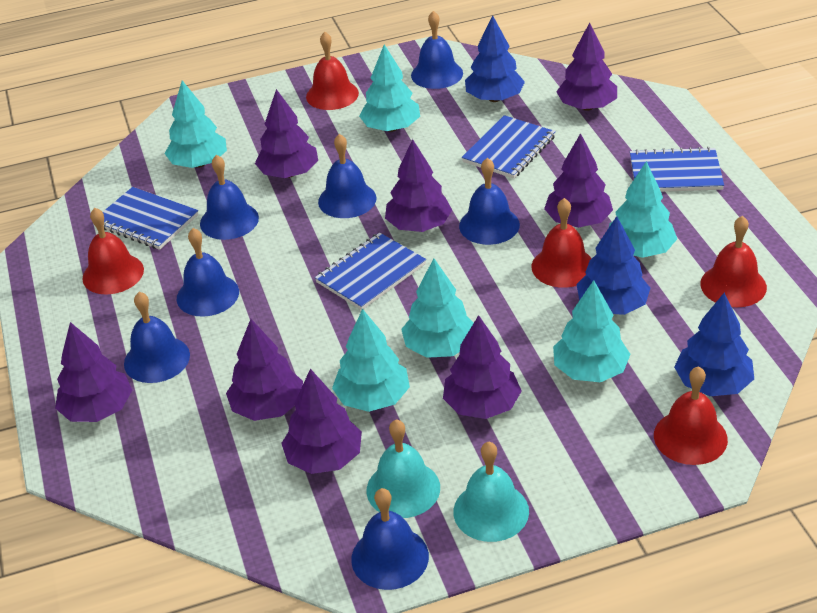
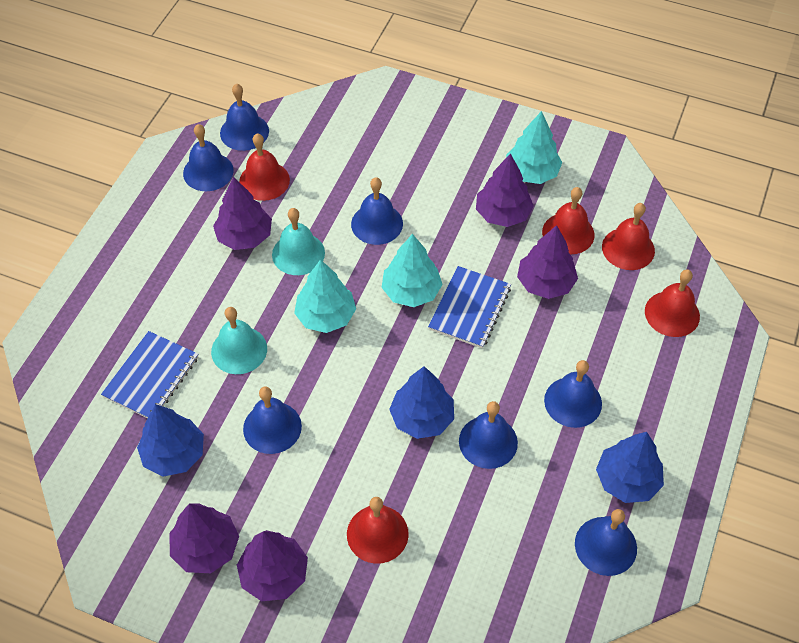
blue notebook: [103,187,198,250] [315,233,426,310] [462,115,556,179] [630,147,724,192] = 4 -> [101,331,198,418] [428,266,511,348] = 2
purple tree: [55,322,132,422] [226,319,303,421] [255,89,318,178] [281,369,362,474] [385,139,452,232] [443,315,522,419] [544,133,613,228] [556,23,617,111] = 8 -> [169,503,239,573] [213,177,272,250] [237,530,308,601] [476,154,534,227] [517,225,578,299] = 5
turquoise tree: [165,80,227,168] [332,309,410,412] [359,44,420,132] [401,258,473,358] [553,280,630,382] [609,161,677,258] = 6 -> [294,259,356,333] [381,234,443,307] [506,111,562,184] = 3

